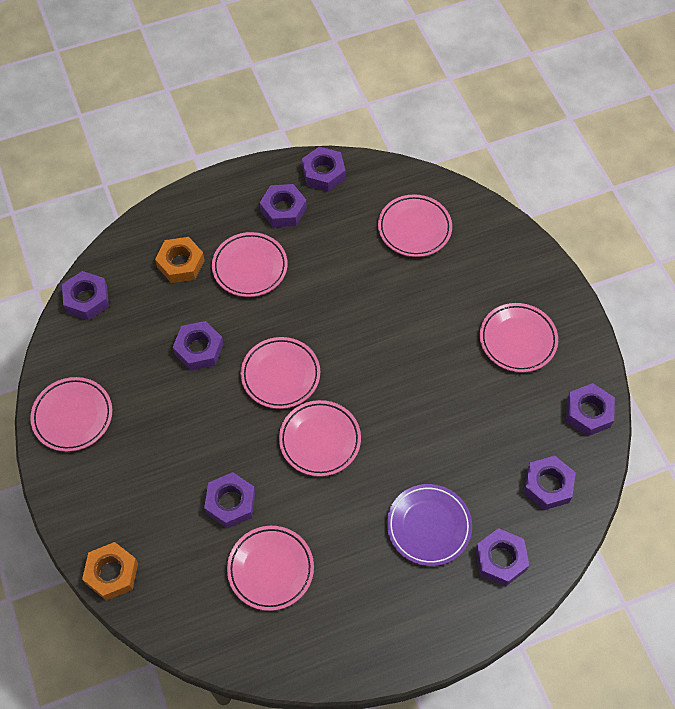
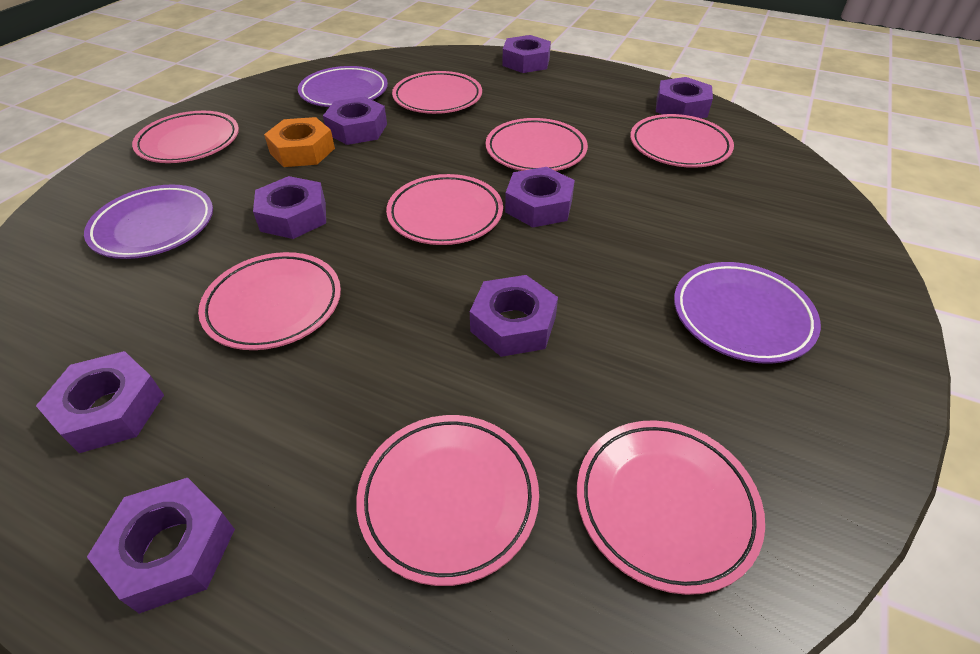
orange nut: [82,542,138,601] [155,237,205,283] = 2 -> [264,117,335,167] = 1
pink plate: [30,377,112,452] [212,232,288,297] [227,526,314,611] [241,337,320,409] [279,400,361,477] [378,194,452,257] [480,303,558,373] = 7 -> [132,111,239,163] [198,252,341,350] [356,415,539,586] [386,174,503,245] [392,71,482,114] [486,118,588,171] [577,420,765,595] [630,114,734,168] = 8
purple plate: [387,484,472,566] = 1 -> [84,184,213,259] [298,66,388,107] [674,262,821,364] = 3

